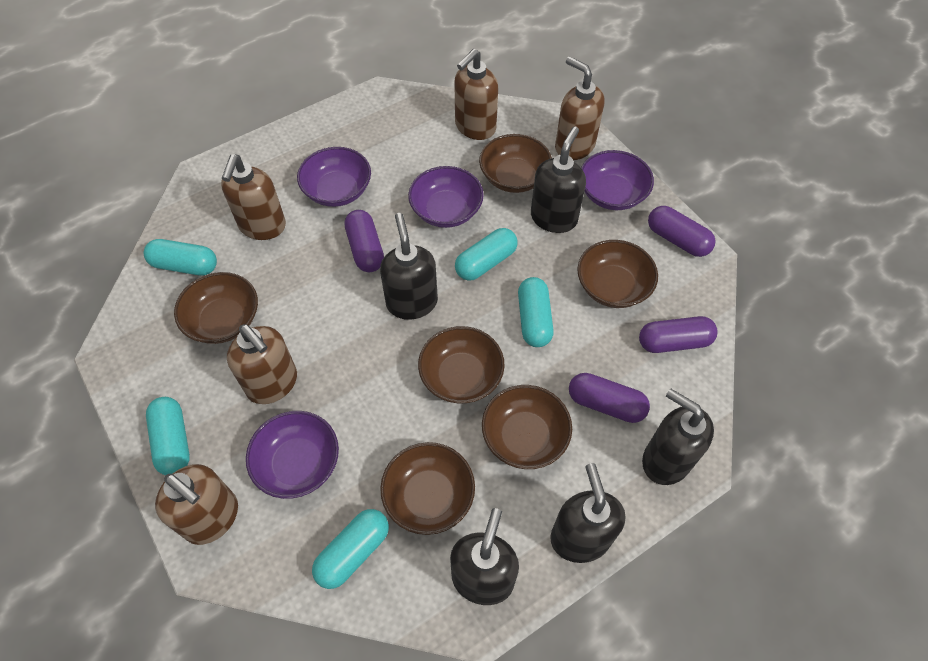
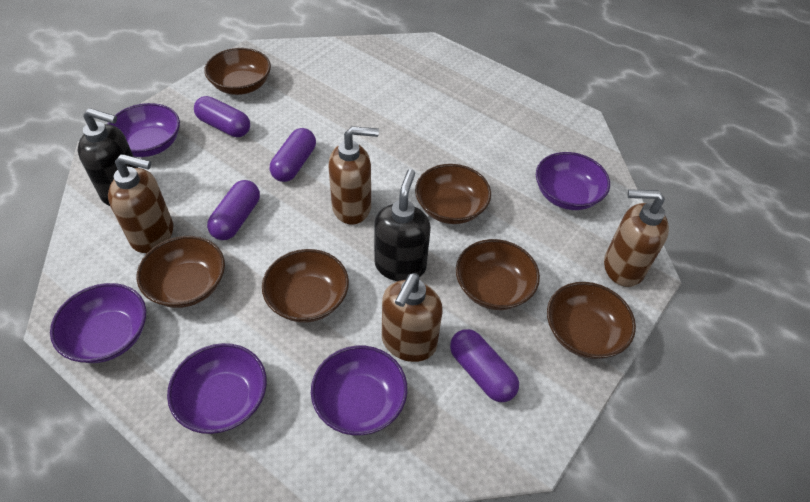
black soap dispenser: [380,213,438,320] [450,508,519,605] [531,127,586,233] [550,463,625,563] [642,388,714,485] = 5 -> [78,108,138,206] [374,169,431,281] = 2
brown soap dispenser: [155,464,238,545] [221,155,286,240] [227,324,297,404] [454,49,498,140] [555,57,604,160] = 5 -> [108,154,173,253] [328,126,379,225] [382,273,443,362] [604,189,669,287] = 4
purple bowl: [246,411,339,499] [297,147,371,207] [408,166,484,228] [581,150,654,210] = 4 -> [50,283,146,363] [108,103,180,157] [167,343,267,434] [311,346,407,435] [536,152,610,210] = 5
turquoise capsule: [144,239,217,276] [146,397,190,475] [312,509,389,589] [455,228,518,281] [518,277,554,347] = 5 -> none = 0

